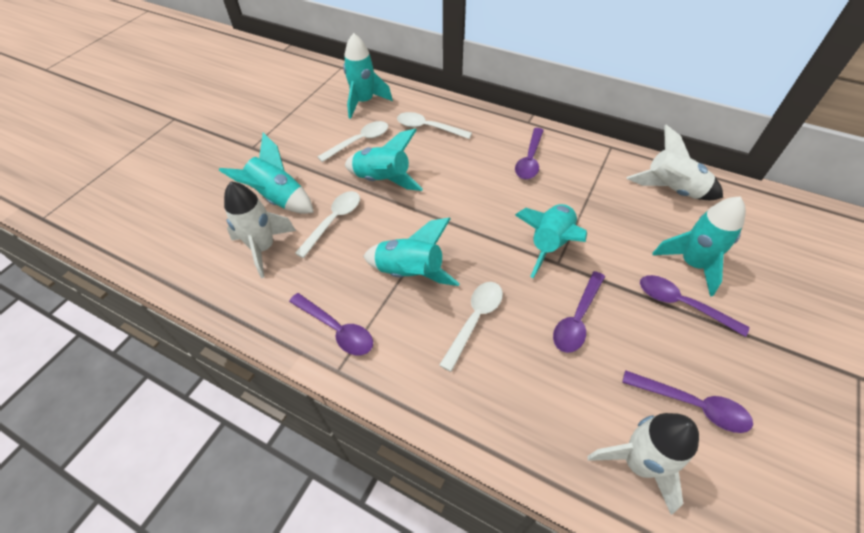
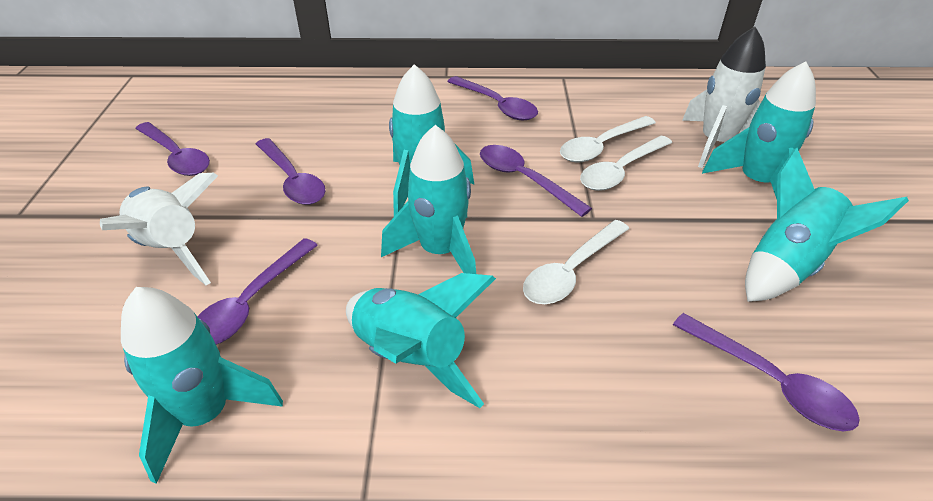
purple spoon: [289,293,373,355] [515,128,544,179] [553,271,605,353] [622,370,753,433] [640,275,749,337] = 5 -> [135,122,210,176] [197,238,318,345] [256,138,326,205] [447,76,538,120] [480,145,592,217] [673,313,860,431] = 6
white rocket: [224,182,296,278] [587,413,699,515] [626,125,723,200] = 3 -> [100,173,218,285] [682,27,766,168] = 2
white spoon: [295,191,360,258] [317,121,388,162] [397,112,472,139] [439,282,503,372] = 4 -> [523,220,629,304] [560,116,656,162] [580,136,672,191] = 3

